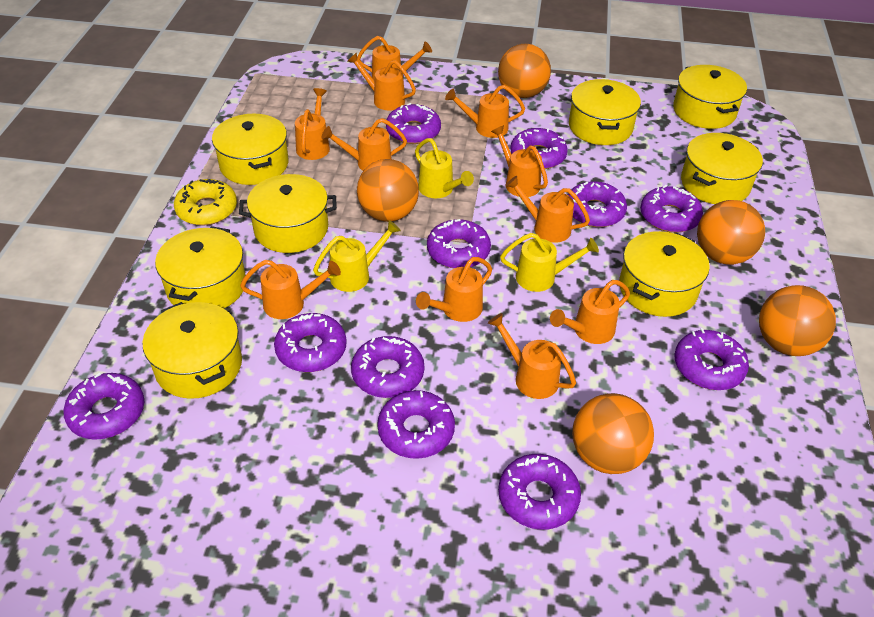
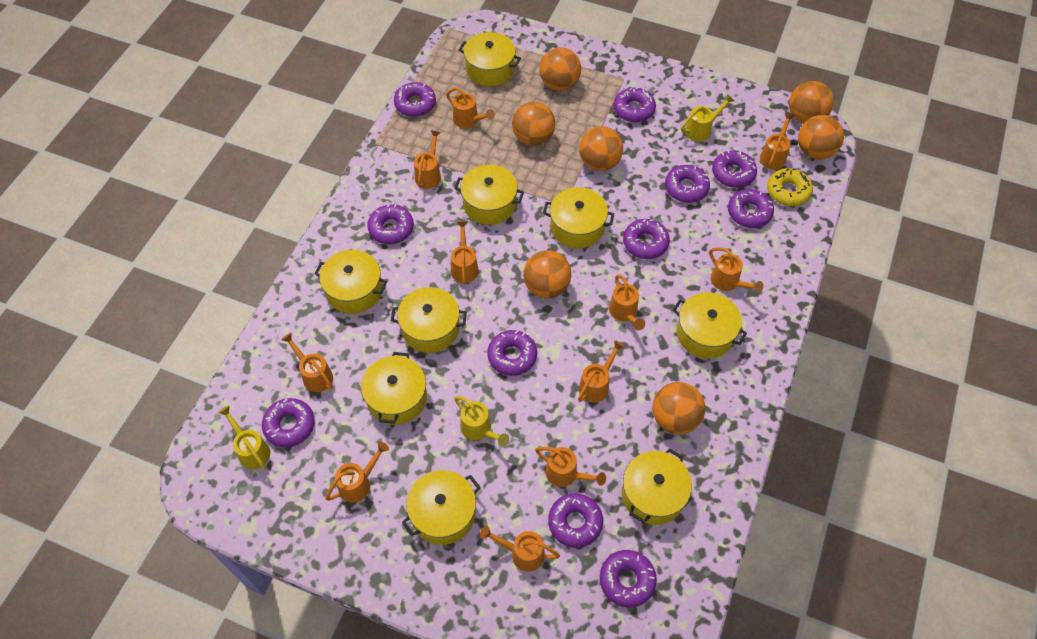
orange ball: [357,159,419,222] [498,44,551,98] [572,393,654,474] [697,200,765,265] [759,285,836,356] = 5 -> [512,102,555,146] [523,250,571,298] [540,47,581,91] [579,126,623,171] [653,382,705,434] [789,81,834,124] [798,115,844,159] = 7
yellow pot: [142,302,242,399] [155,226,246,308] [212,114,288,185] [239,174,337,253] [569,79,641,145] [619,231,710,317] [673,65,747,129] [681,133,763,204] = 8 -> [314,250,387,314] [361,352,427,425] [391,287,467,353] [402,470,481,545] [454,165,524,225] [459,32,521,86] [543,187,614,249] [622,449,692,525] [673,292,747,359] = 9

